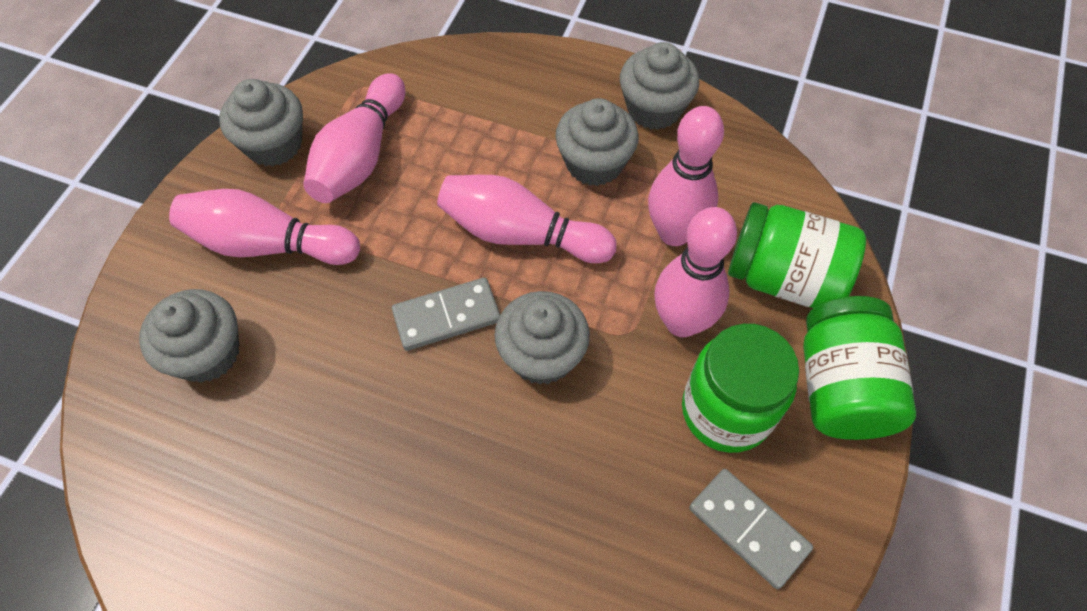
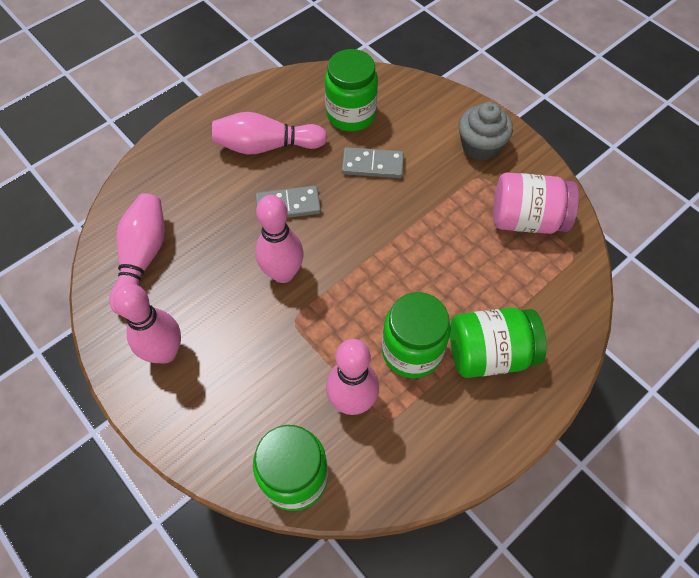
green jar: [682,324,799,453] [728,202,866,308] [803,296,916,440] = 3 -> [253,425,328,511] [325,49,378,131] [382,292,451,378] [450,308,546,378] = 4
grey cupcake: [139,289,239,383] [219,79,303,166] [495,291,590,385] [556,98,639,186] [620,42,699,130] = 5 -> [459,102,513,161] = 1
pink jar: none = 0 -> [493,172,579,234] = 1

